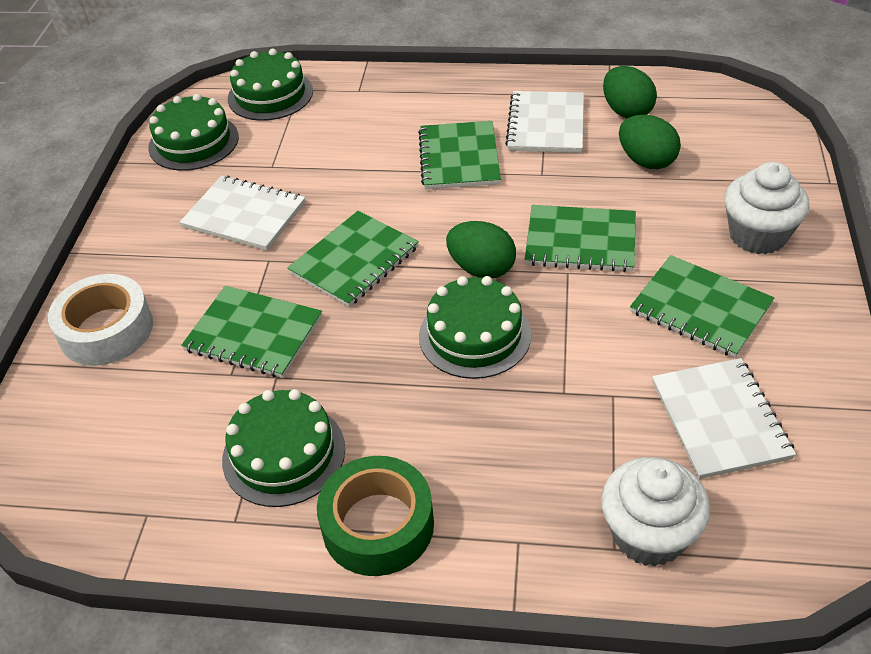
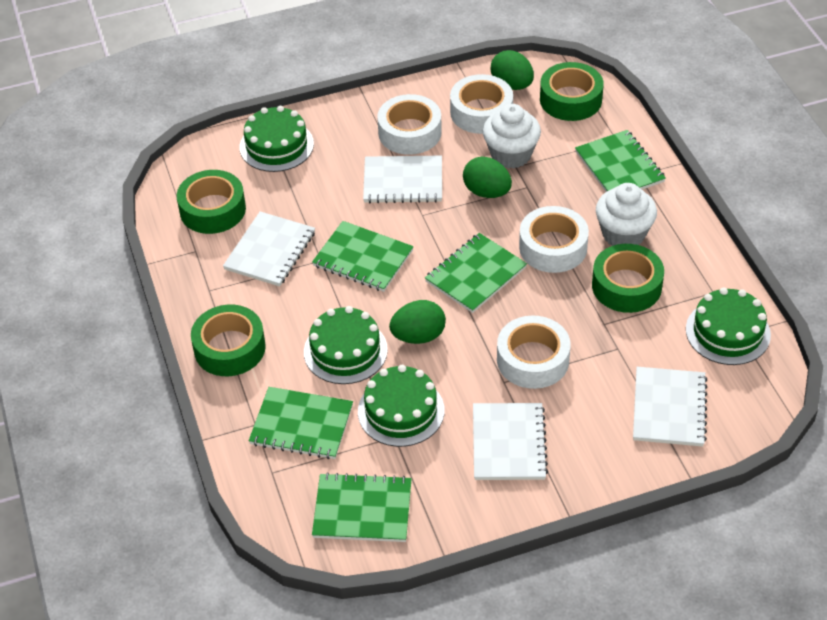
green tape: [317,456,434,576] = 1 -> [177,170,246,234] [191,305,266,376] [540,62,604,121] [592,244,664,313] = 4
white notebook: [180,176,305,251] [505,91,584,153] [652,358,796,479] = 3 -> [223,211,315,287] [363,155,442,203] [473,403,548,480] [633,367,707,447] = 4
white tape: [48,274,153,366] = 1 -> [377,94,442,155] [450,74,513,134] [497,316,571,389] [519,206,589,273] = 4

